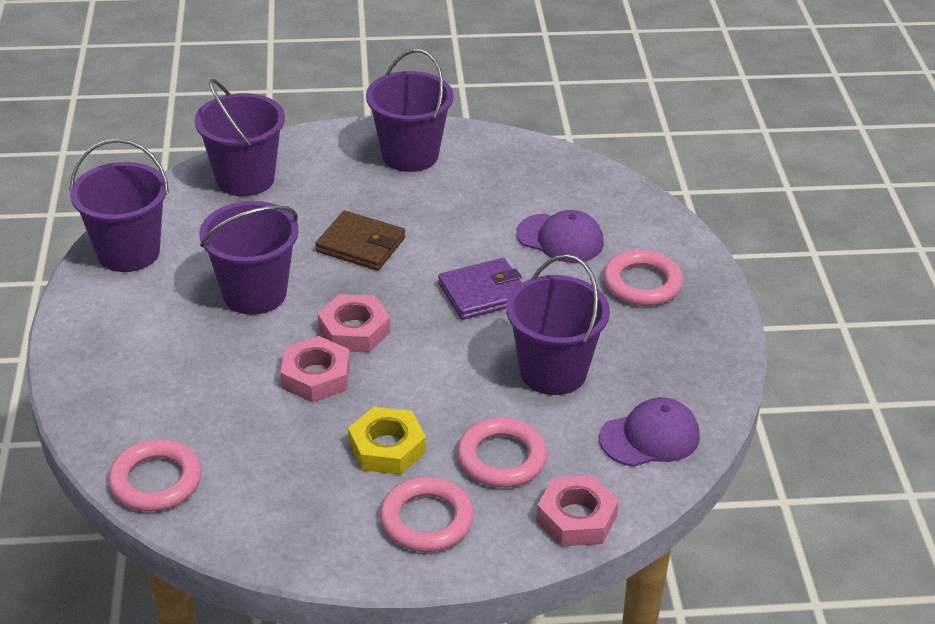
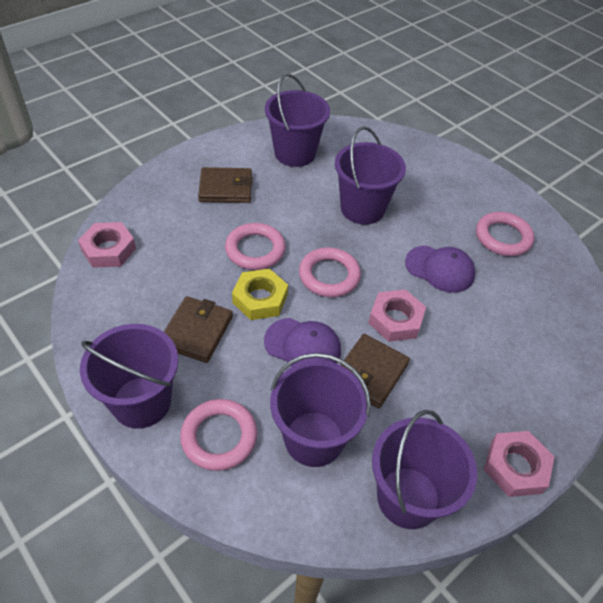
brown wallet: [315,211,405,271] = 1 -> [164,296,233,363] [198,167,253,203] [341,334,410,409] = 3
purple wallet: [438,258,522,320] = 1 -> none = 0

